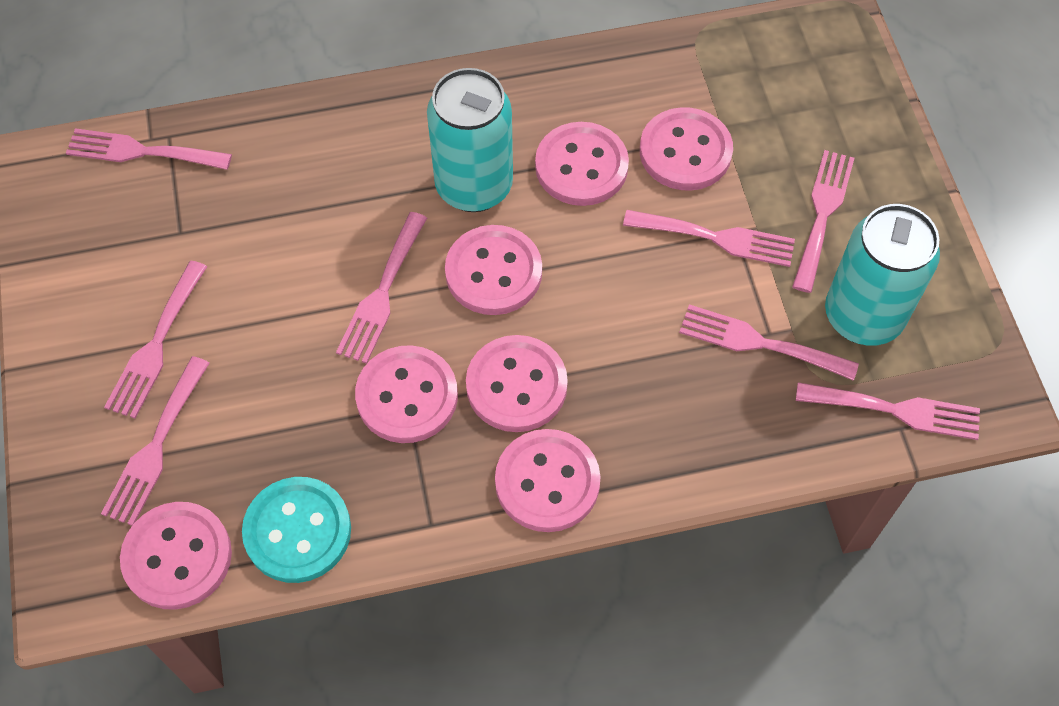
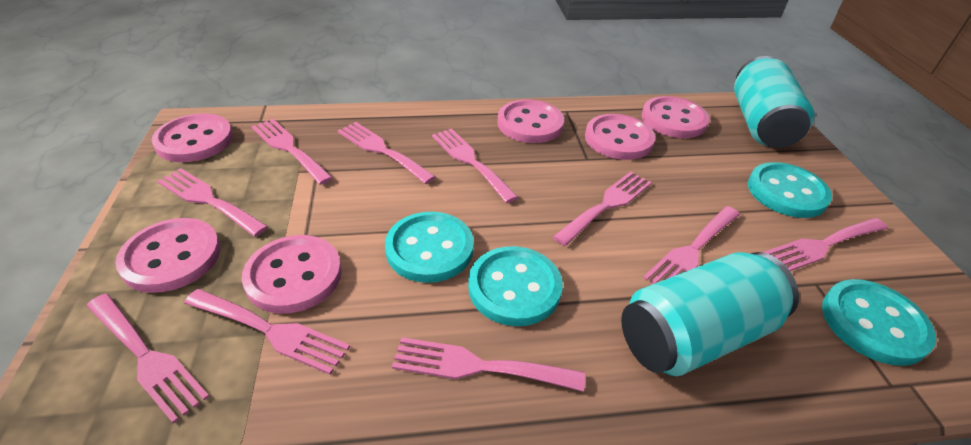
pink button: [120,502,232,610] [355,345,458,443] [445,225,542,315] [466,335,568,432] [495,429,601,532] [535,122,629,206] [640,107,733,191] = 7 -> [115,218,221,293] [152,113,233,162] [242,235,342,314] [497,99,564,143] [585,114,655,160] [642,96,710,138] = 6
pink fork: [66,128,232,170] [101,356,210,526] [104,261,207,419] [336,212,427,364] [623,210,795,267] [679,304,859,381] [792,150,854,293] [796,382,980,440] = 8 -> [87,294,210,424] [157,168,268,237] [184,289,350,374] [251,119,333,185] [337,122,436,184] [392,337,585,392] [432,128,518,203] [553,171,652,246] [643,206,740,284] [763,218,888,271] = 10
turquoise button: [242,477,351,583] = 1 -> [385,212,474,283] [468,246,563,326] [748,162,832,218] [822,279,936,366] = 4

